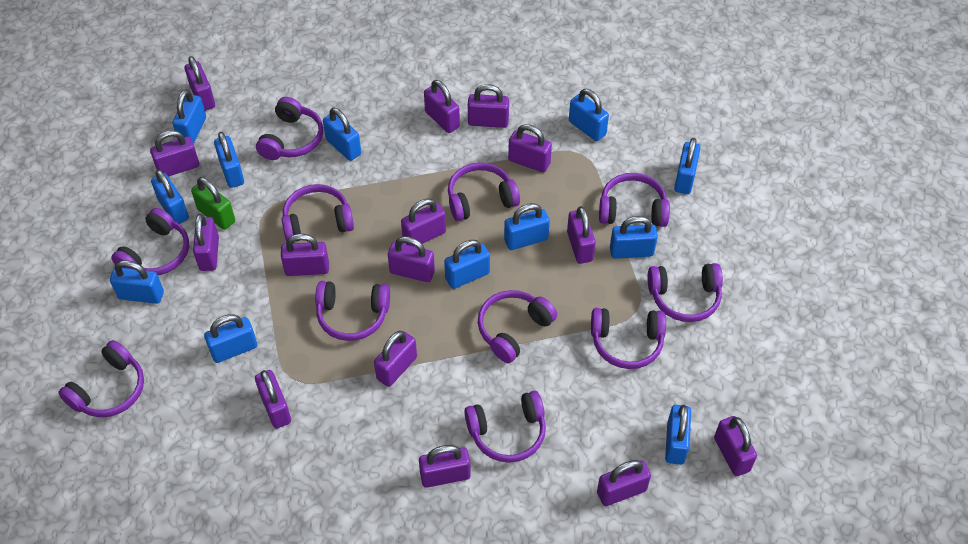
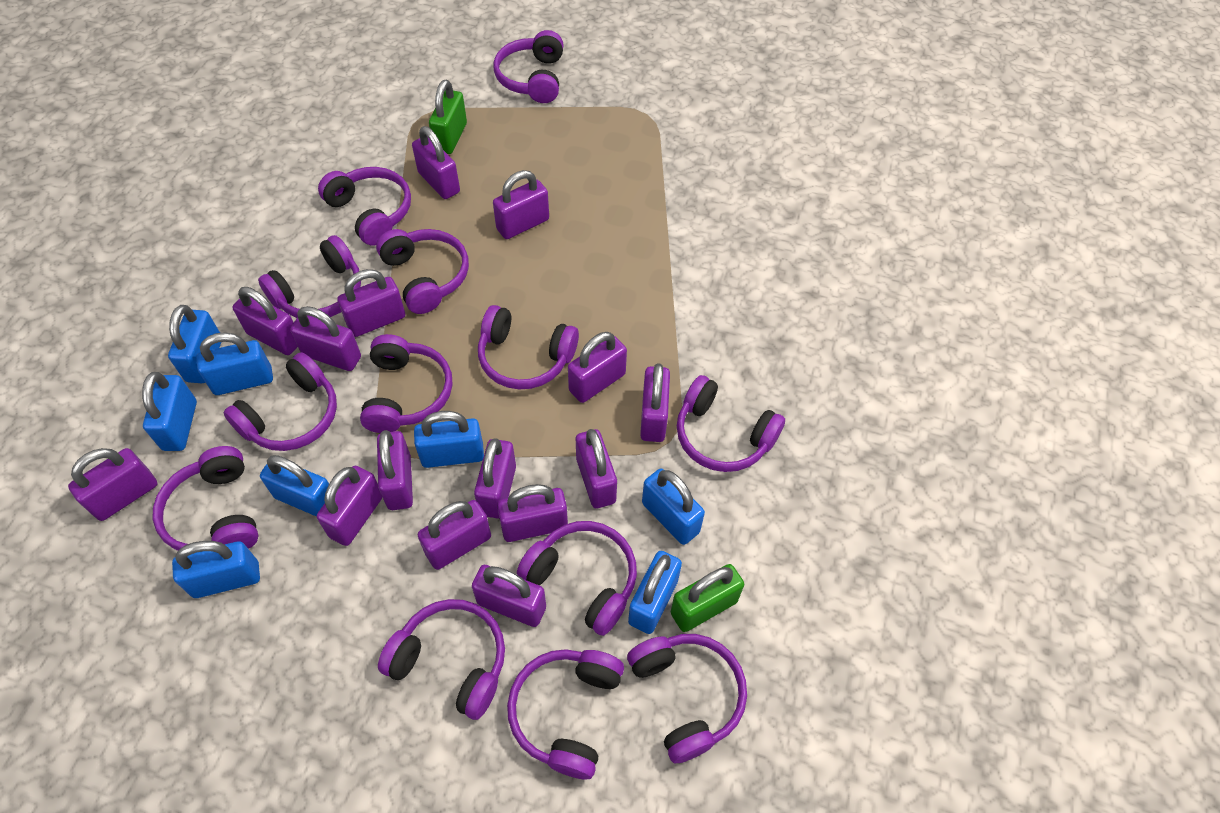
blue padlock: [110,260,164,304] [151,170,189,224] [172,89,206,144] [204,314,257,363] [214,132,244,188] [323,108,361,161] [444,240,490,289] [504,203,550,250] [569,89,609,141] [610,216,658,259] [665,405,691,465] [674,138,701,194] = 12 -> [142,372,197,451] [168,305,221,383] [172,541,260,598] [196,332,273,395] [260,455,329,517] [414,411,484,468] [628,551,682,634] [642,469,705,545] = 8
green padlock: [191,177,235,230] = 1 -> [429,80,467,154] [671,564,744,632] = 2
purple headphones: [58,340,144,417] [111,208,189,275] [256,97,323,160] [282,184,354,241] [315,281,390,341] [448,162,520,221] [464,391,546,463] [478,290,557,363] [591,308,666,369] [599,173,670,227] [648,263,723,322] = 11 -> [153,446,258,551] [223,352,337,451] [258,235,361,318] [318,167,411,246] [360,334,453,433] [376,229,469,314] [378,599,505,720] [478,305,579,389] [493,30,564,103] [507,649,624,780] [517,521,637,636] [627,634,747,763] [677,375,785,472] = 13

